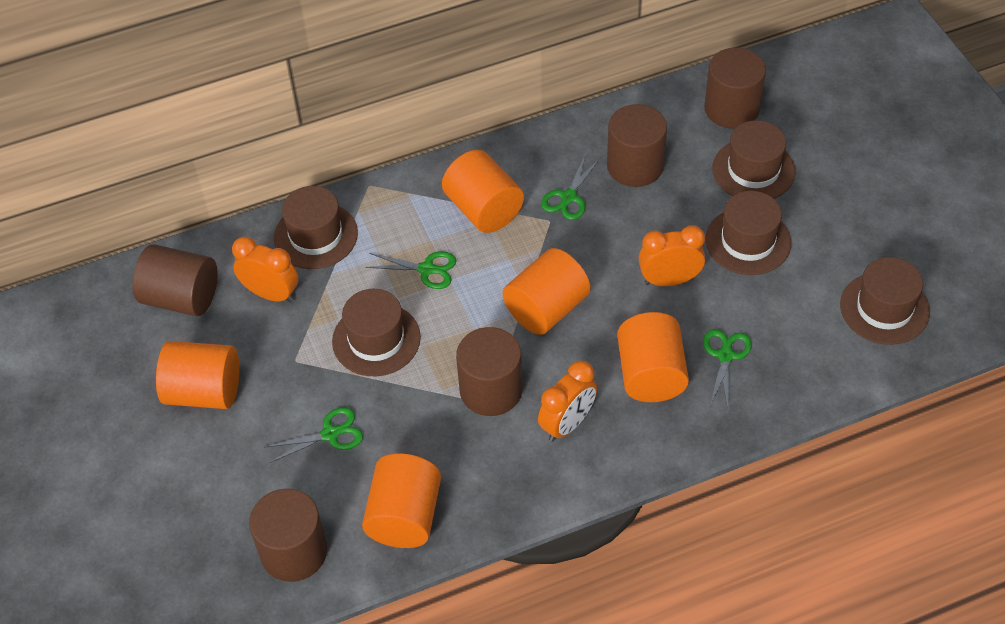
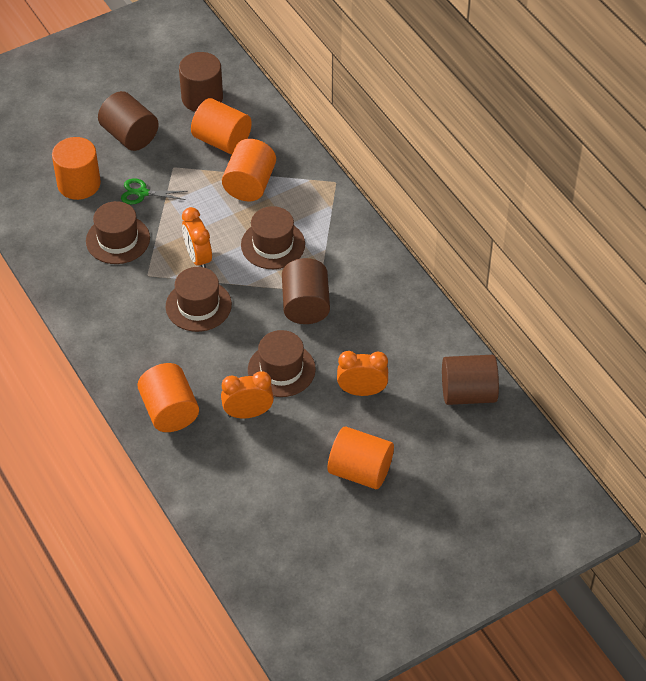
brown cylinder: [132,244,218,316] [249,489,327,582] [456,327,522,416] [607,104,667,187] [704,47,766,129] = 5 -> [98,91,159,151] [179,52,223,112] [282,258,330,324] [442,355,499,405] = 4
brown hat: [274,186,358,269] [332,289,421,376] [705,191,791,275] [712,120,796,199] [840,257,930,345] = 5 -> [86,201,150,264] [166,267,232,332] [241,206,305,269] [248,330,316,397] = 4
green scissors: [265,407,363,463] [365,251,456,289] [541,154,600,220] [703,329,752,408] = 4 -> [121,179,187,204] = 1

